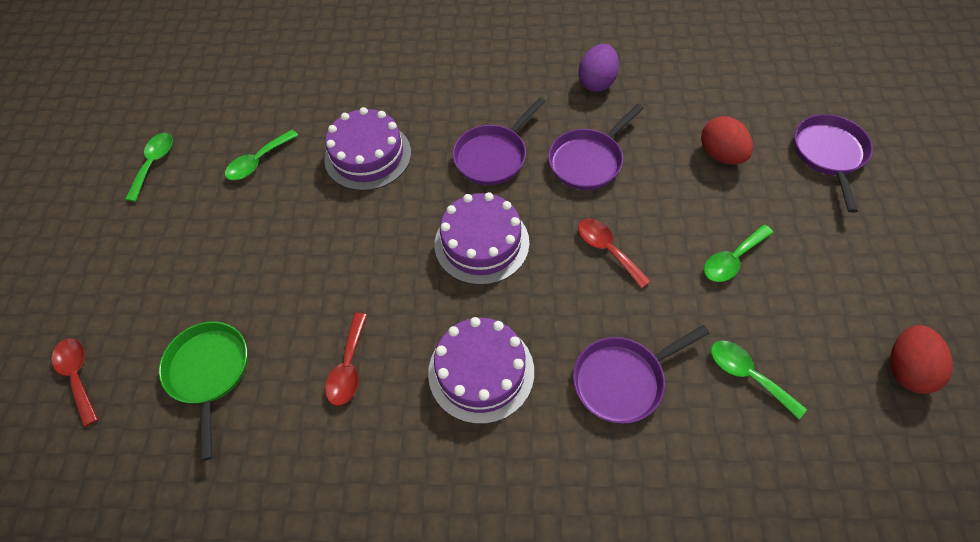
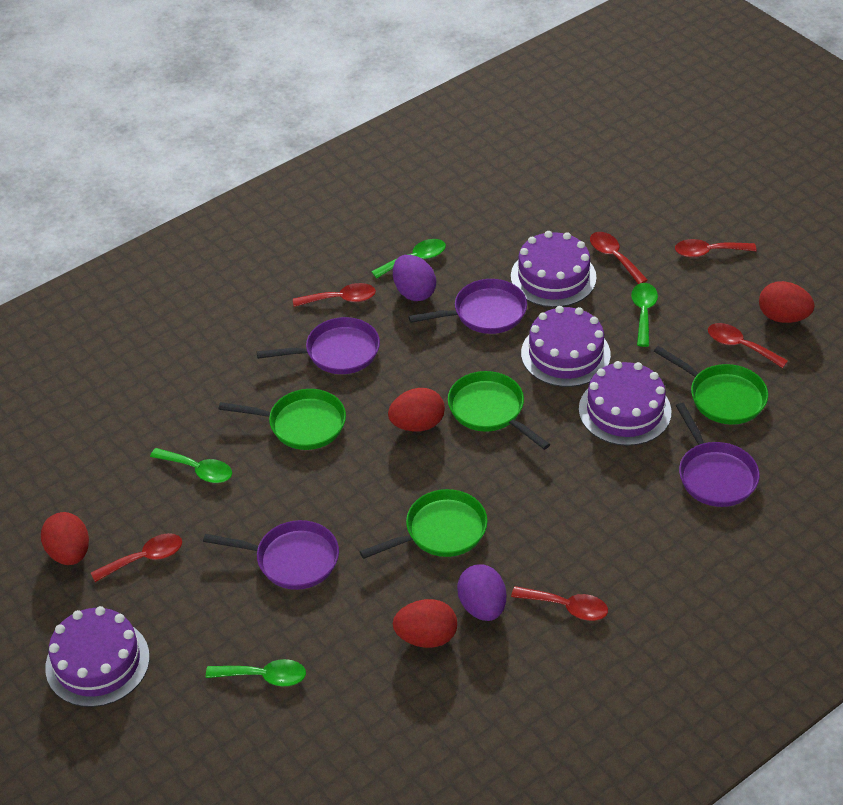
green pan: [159,321,248,461] = 1 -> [219,389,346,450] [360,489,488,559] [448,371,550,450] [654,346,768,425] = 4
purple cake: [324,107,411,191] [428,317,534,424] [435,192,529,285] = 3 -> [45,606,150,707] [511,231,596,307] [521,306,611,387] [579,361,671,446] = 4
purple egg: [578,44,619,92] = 1 -> [393,255,436,301] [457,564,506,621] = 2
red egg: [701,116,753,164] [890,325,953,394] = 2 -> [41,512,89,565] [388,388,445,432] [393,599,457,648] [759,281,815,323] = 4
red spoon: [52,338,98,427] [325,313,367,406] [578,218,651,289] = 3 -> [91,533,182,582] [293,283,376,307] [511,586,608,621] [590,232,648,284] [675,239,757,258] [708,323,788,368] = 6

